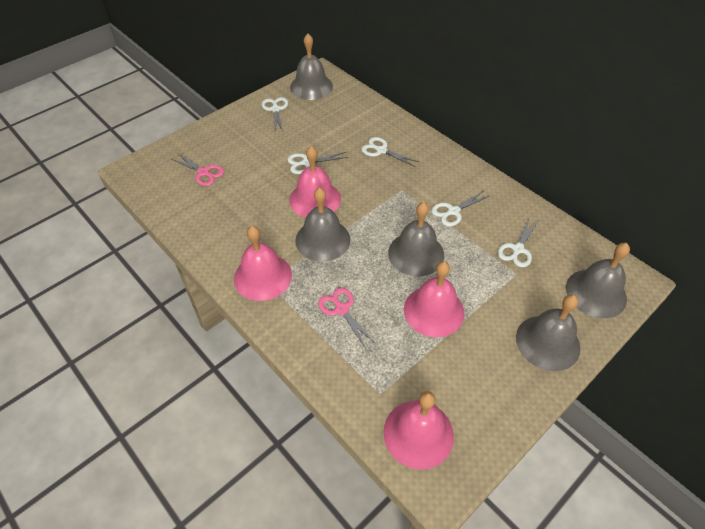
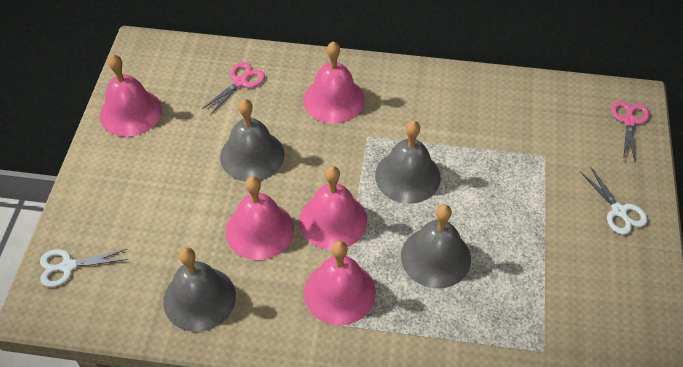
grey bell: [290,34,333,100] [295,187,350,262] [388,202,444,277] [516,294,580,371] [566,243,630,318] = 5 -> [163,247,236,332] [220,99,285,181] [375,120,441,204] [401,204,471,289] = 4
pink bell: [234,226,292,301] [289,146,341,218] [383,391,454,470] [404,261,465,337] = 4 -> [100,54,162,137] [226,176,294,260] [299,166,367,250] [303,41,365,124] [304,241,376,325] = 5
white scissors: [262,97,288,133] [287,152,348,174] [361,137,419,167] [431,191,491,226] [498,219,538,267] = 5 -> [40,249,128,287] [581,168,648,235] = 2

